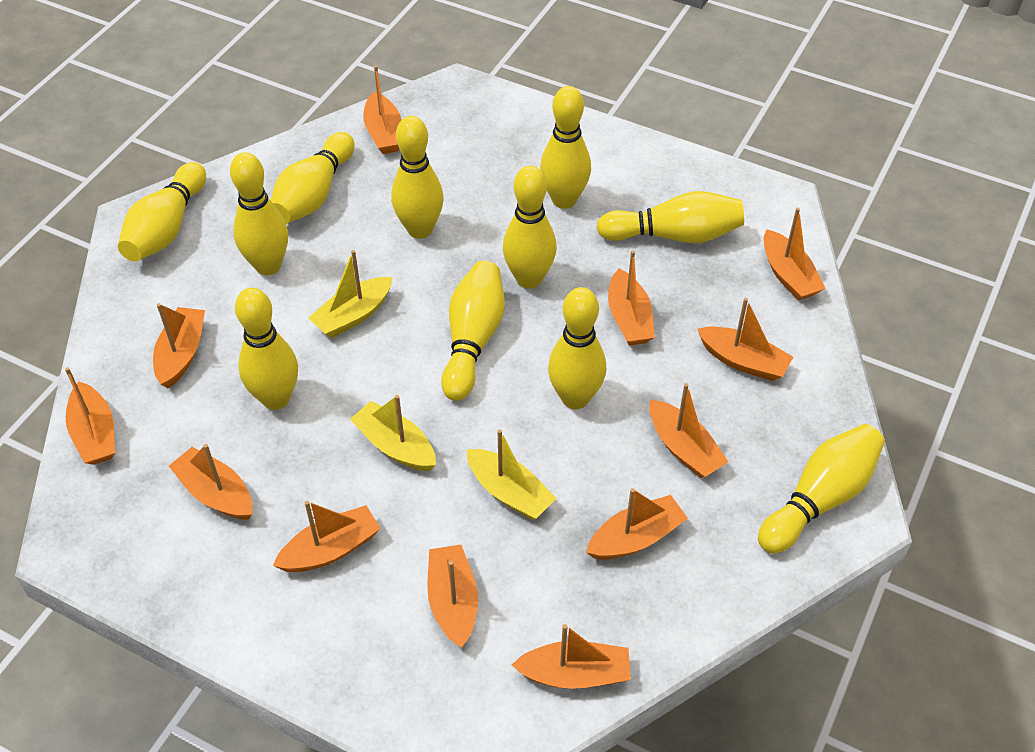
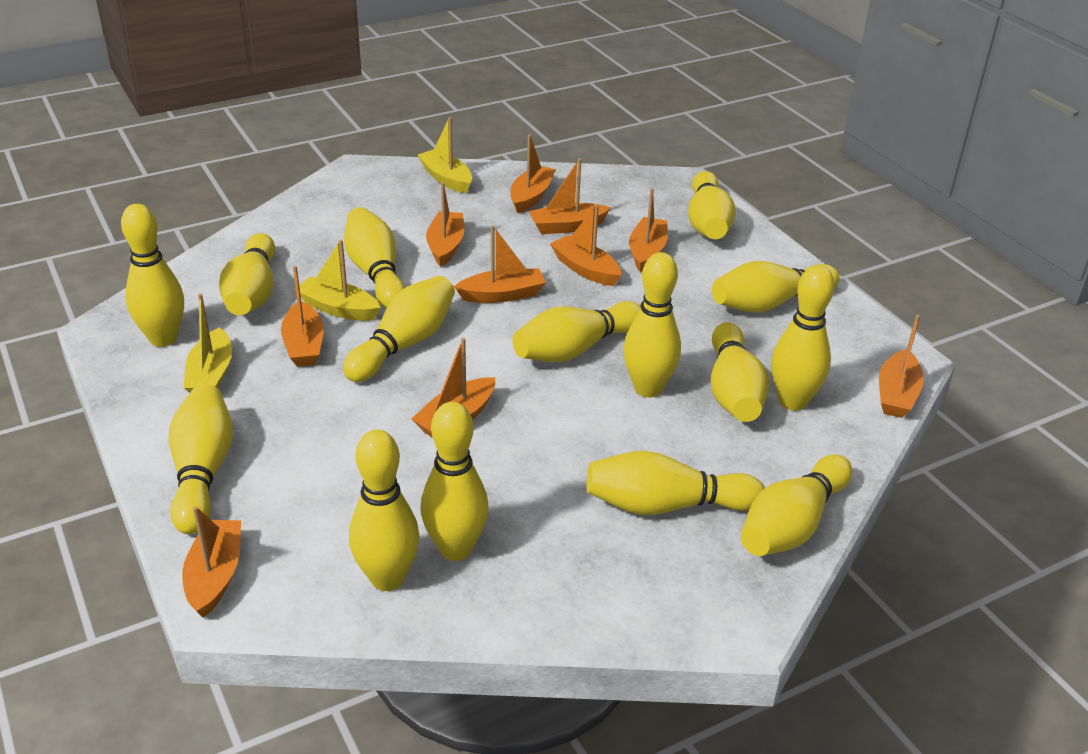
orange boat: [65,367,115,465] [153,303,205,388] [169,444,253,520] [273,501,381,572] [363,65,401,154] [427,545,478,648] [512,624,631,689] [586,488,688,560] [608,250,655,346] [649,383,728,478] [697,298,793,381] [764,208,826,301] = 12 -> [182,506,241,618] [281,266,324,367] [411,338,495,438] [426,182,464,267] [454,225,546,303] [510,135,556,213] [529,158,611,234] [550,204,621,286] [629,188,668,272] [879,315,924,418] = 10
yellow bowling pin: [118,162,206,261] [230,152,288,275] [235,288,298,410] [270,132,355,224] [391,116,443,239] [441,261,505,401] [503,166,557,289] [540,86,591,209] [548,287,606,409] [597,191,744,243] [758,424,885,554] = 11 -> [121,204,184,347] [169,384,233,534] [219,233,275,315] [343,276,455,382] [344,207,406,308] [349,430,420,591] [421,402,489,561] [512,301,641,362] [586,451,765,515] [623,252,681,397] [688,171,736,239] [711,322,769,422] [712,261,840,313] [741,454,852,556] [771,265,835,411] = 15

